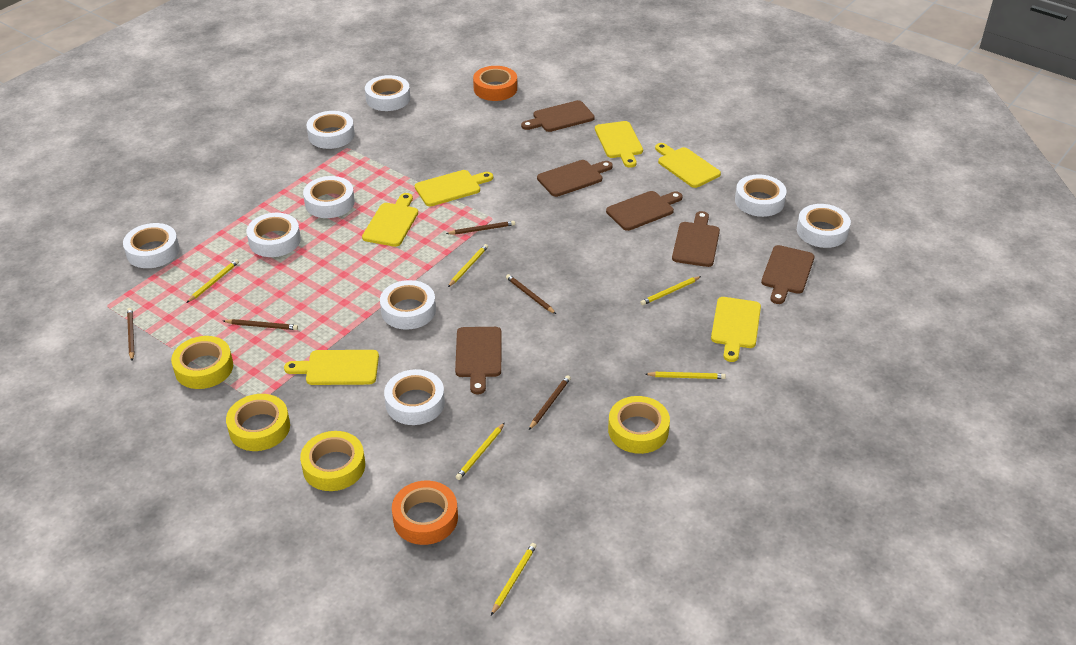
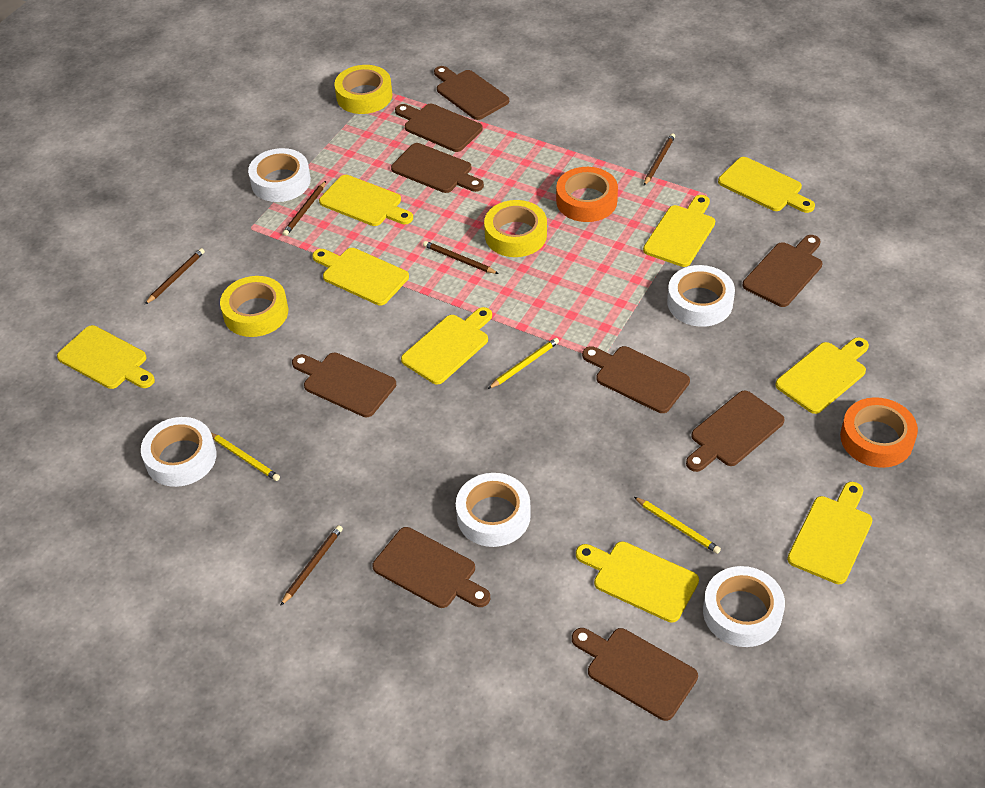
brown cutting board: [455,327,501,394] [521,100,595,132] [537,160,613,197] [606,191,683,231] [672,211,720,267] [761,245,814,304] = 6 -> [292,353,396,417] [373,527,490,608] [391,143,484,193] [395,104,483,152] [434,66,509,120] [572,628,698,721] [582,346,690,413] [686,390,784,472] [743,235,822,307] = 9
white tape: [123,223,180,268] [247,213,301,257] [303,176,355,218] [307,111,355,149] [365,75,410,111] [380,280,436,330] [384,369,445,425] [735,174,787,217] [797,204,851,248] = 9 -> [141,417,217,487] [248,148,311,202] [456,473,531,547] [667,265,735,327] [703,566,785,647] = 5
yellow cutting board: [284,350,379,385] [362,193,418,247] [415,170,493,206] [595,121,643,168] [655,143,721,188] [711,297,761,362] = 6 -> [57,325,155,389] [312,248,409,305] [319,175,413,226] [401,307,492,384] [576,541,699,623] [643,195,715,267] [718,157,815,213] [775,337,869,414] [787,482,872,584] = 9
yellow pencil: [187,259,239,303] [448,244,488,287] [456,422,505,480] [491,543,537,615] [640,276,701,305] [645,372,726,379] = 6 -> [211,433,280,481] [488,338,559,389] [634,497,721,554] = 3
yellow tape: [171,336,233,389] [226,394,290,451] [300,431,365,491] [608,396,670,454] = 4 -> [220,276,288,337] [334,65,392,114] [484,200,547,257] = 3

